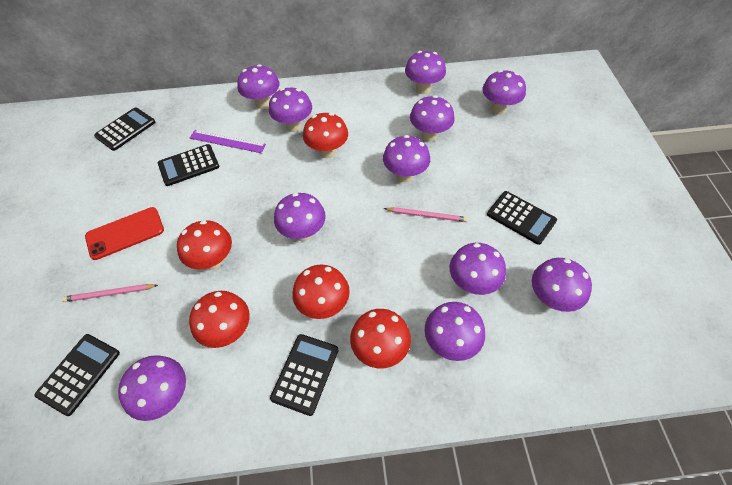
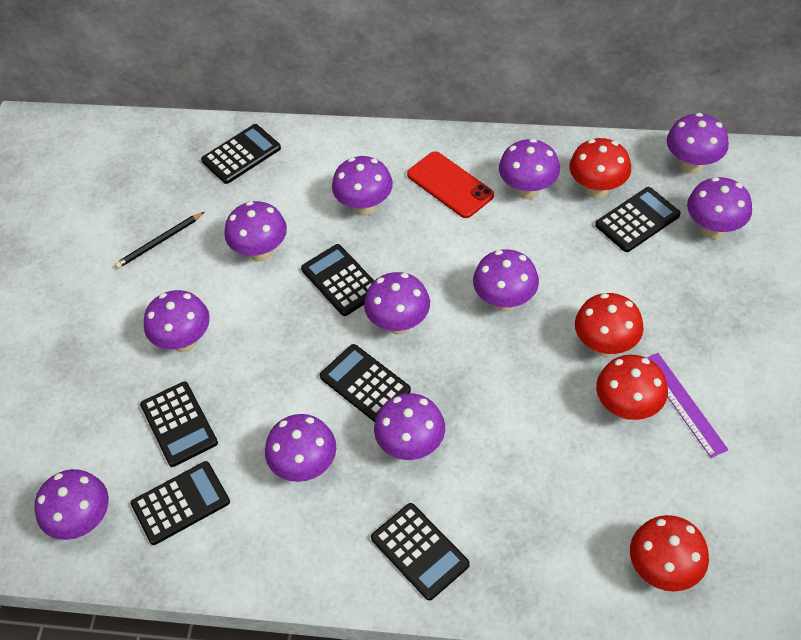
black calculator: [34,334,120,416] [94,107,155,151] [158,144,219,186] [270,334,339,416] [487,191,557,245] = 5 -> [131,461,230,545] [140,381,218,467] [201,124,281,184] [301,244,374,316] [320,344,411,422] [371,503,470,601] [595,187,681,252] = 7
black pencil: none = 0 -> [115,212,204,269] = 1
pink pencil: [62,284,158,302] [384,207,468,222] = 2 -> none = 0
red mushroom: [177,220,232,270] [189,291,250,348] [292,265,350,319] [303,113,348,158] [350,309,411,368] = 5 -> [569,138,631,198] [575,293,644,357] [596,355,668,420] [630,515,709,592] = 4

